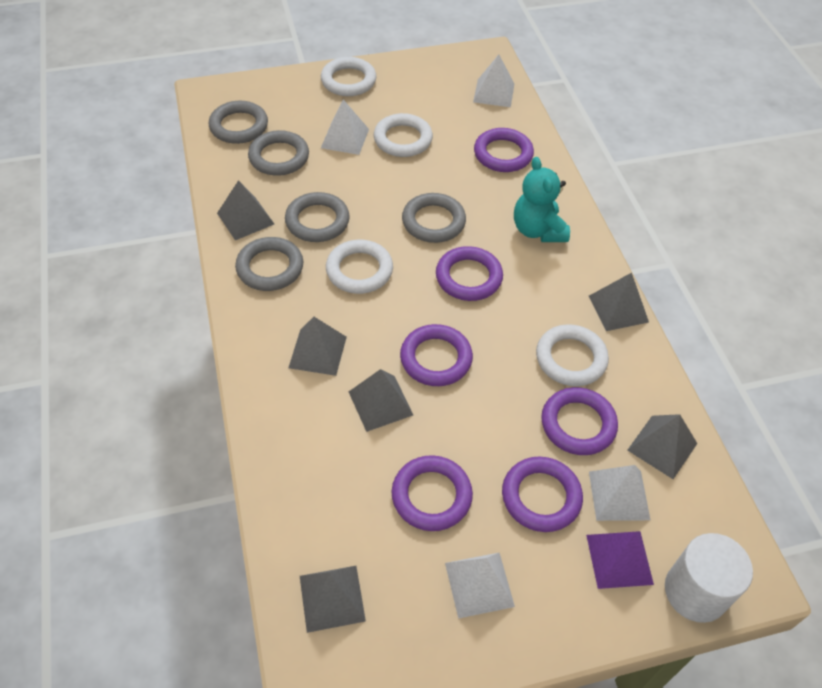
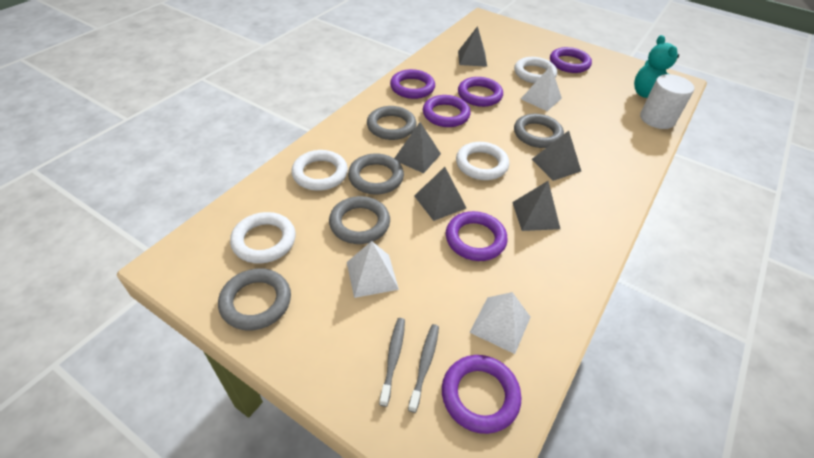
grey pyramid: [217,180,274,240] [288,317,347,376] [300,566,366,633] [349,369,413,432] [589,273,649,331] [627,414,697,479] = 6 -> [394,122,441,173] [414,167,466,221] [458,26,487,67] [512,181,560,231] [532,131,581,181] = 5
grey toothbrush: none = 0 -> [379,318,405,407] [408,324,439,413] = 2
purple pyramid: [586,531,654,589] = 1 -> none = 0
white pyramid: [321,99,369,155] [445,552,515,619] [473,54,514,107] [589,465,650,521] = 4 -> [347,241,399,298] [470,292,530,354] [521,66,562,111] = 3

